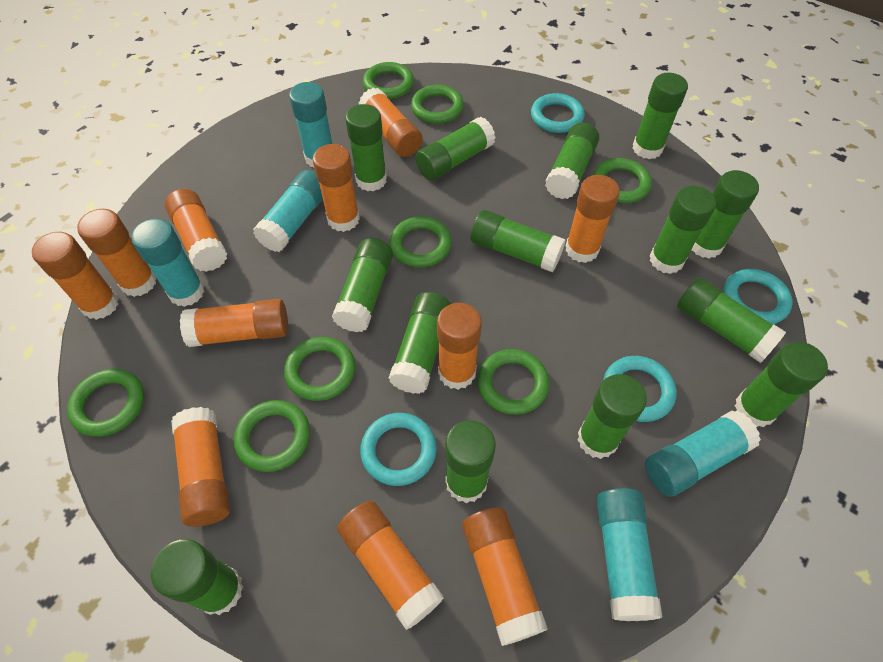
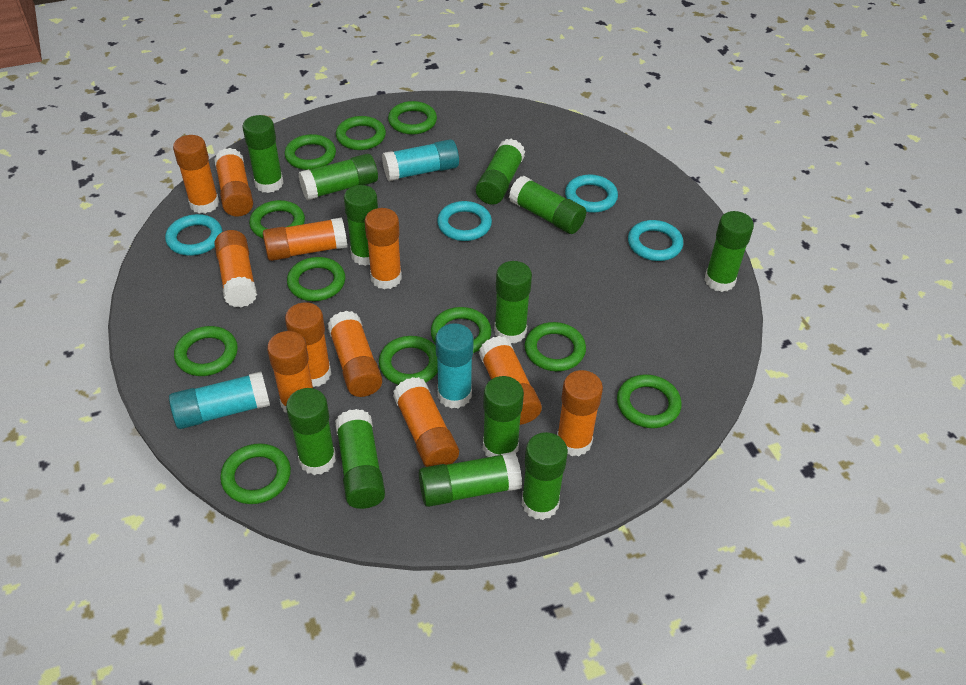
green glue stick: [151,539,243,615] [332,238,393,332] [345,104,387,191] [389,292,451,394] [415,117,496,180] [445,420,496,503] [471,210,566,272] [545,122,599,199] [578,374,647,459] [632,73,688,159] [650,186,716,274] [677,277,786,363] [691,170,759,258] [734,342,828,427] = 14 -> [242,115,284,193] [286,388,336,475] [298,154,378,200] [335,409,385,509] [344,185,378,266] [419,452,522,507] [476,139,525,205] [483,376,524,457] [494,261,532,344] [509,176,586,234] [521,432,568,520] [704,211,754,292] = 12
green ring: [67,369,144,437] [234,400,310,472] [284,337,355,401] [363,62,414,99] [389,216,452,268] [411,85,464,124] [477,349,549,415] [593,158,652,203] = 8 -> [174,326,238,376] [220,443,291,504] [249,200,305,239] [285,134,336,170] [287,257,345,301] [336,116,386,150] [379,336,438,385] [388,101,437,135] [431,307,491,353] [525,322,586,371] [617,375,682,428] = 11
turquoise glue stick: [131,219,205,307] [253,170,323,252] [289,82,332,167] [596,488,663,621] [645,410,761,497] = 5 -> [169,371,270,429] [382,139,459,181] [435,323,474,409] = 3

